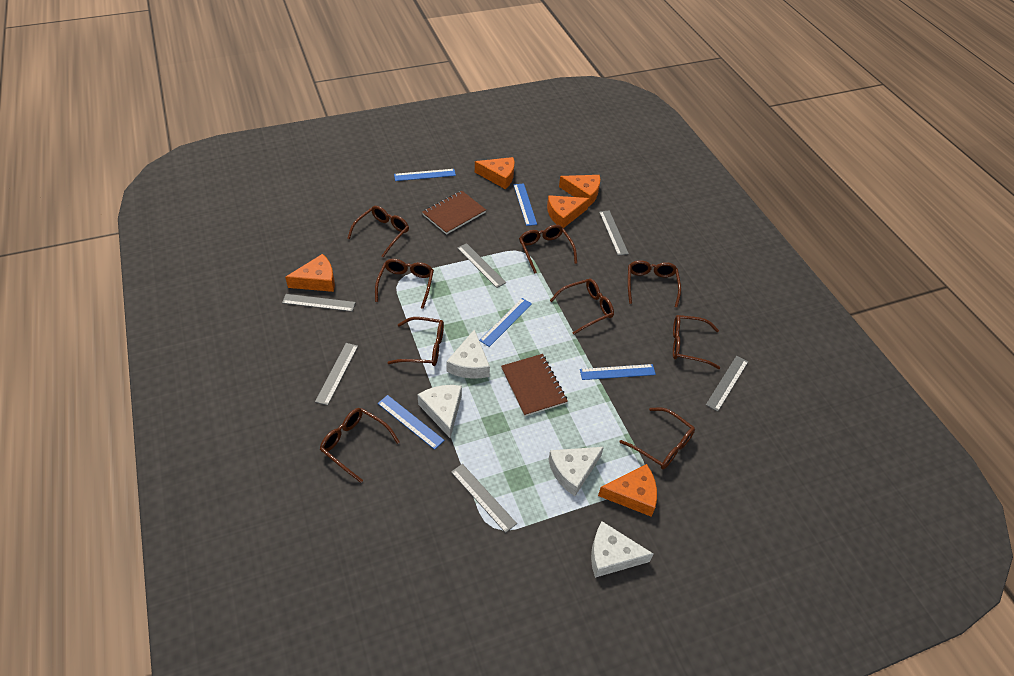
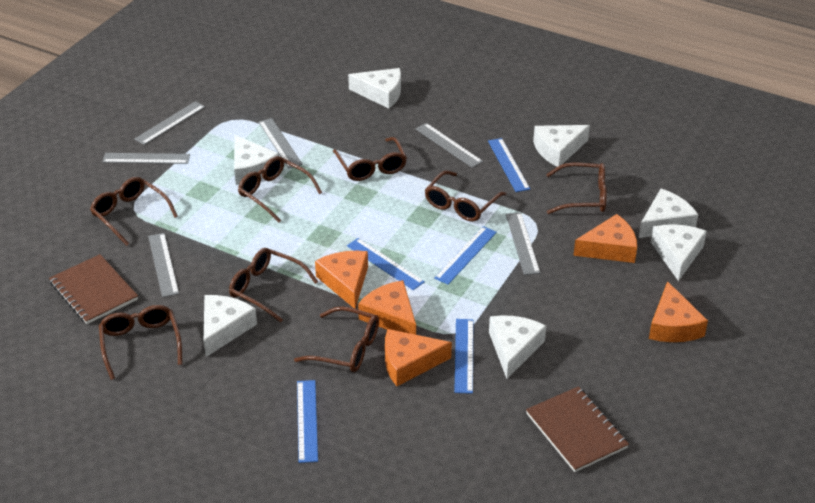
brown glasses: [320,408,400,483] [347,206,409,258] [375,259,434,309] [388,317,444,366] [519,225,577,274] [550,279,614,335] [619,407,695,469] [628,260,681,308] [673,315,720,369] = 9 -> [90,177,178,246] [99,305,182,380] [229,248,318,322] [238,156,322,223] [294,306,379,372] [333,137,407,181] [425,171,506,221] [546,162,607,214] = 8
white cheese: [417,385,462,438] [446,329,490,379] [548,447,604,496] [591,521,653,578] = 4 -> [204,295,257,357] [234,135,279,185] [348,68,401,109] [489,315,546,379] [533,125,590,167] [639,189,698,238] [651,224,707,281] = 7

